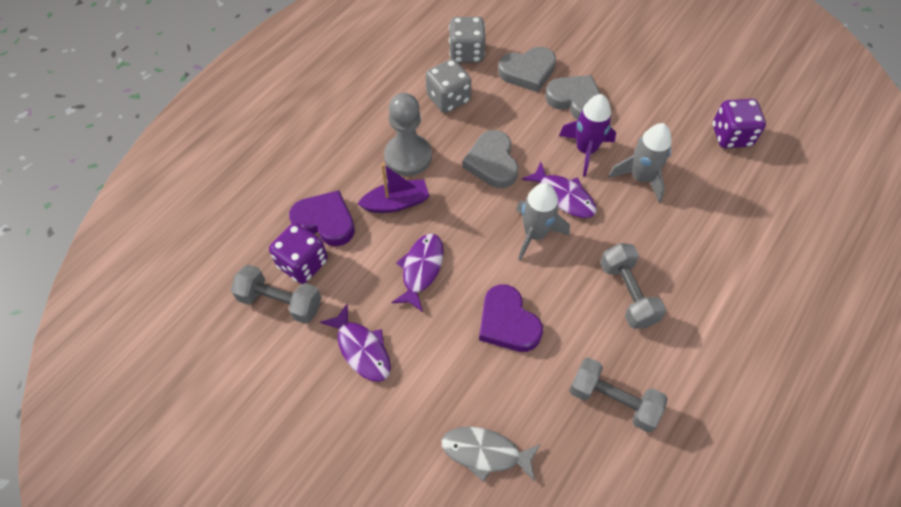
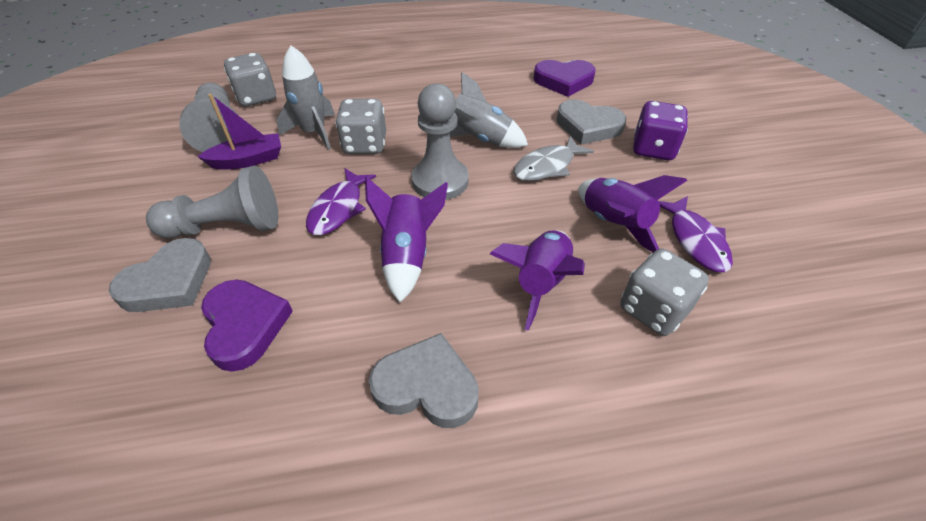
grey dice: [426,59,471,113] [449,17,485,63] = 2 -> [224,53,276,106] [335,99,386,154] [620,249,709,336] = 3
grey dumbbell: [231,265,321,324] [569,357,668,432] [600,243,666,329] = 3 -> none = 0
grey pawn: [384,93,432,176] = 1 -> [146,166,278,239] [179,83,237,152] [411,83,469,200] = 3
purple dice: [269,223,328,284] [713,99,766,148] = 2 -> [633,101,688,160] = 1
purple fish: [320,303,391,382] [391,234,444,312] [522,162,597,218] = 3 -> [306,168,376,235] [658,196,733,272] = 2
purple rocket: [559,94,616,176] = 1 -> [365,177,448,302] [490,230,585,331] [579,175,687,253] = 3

